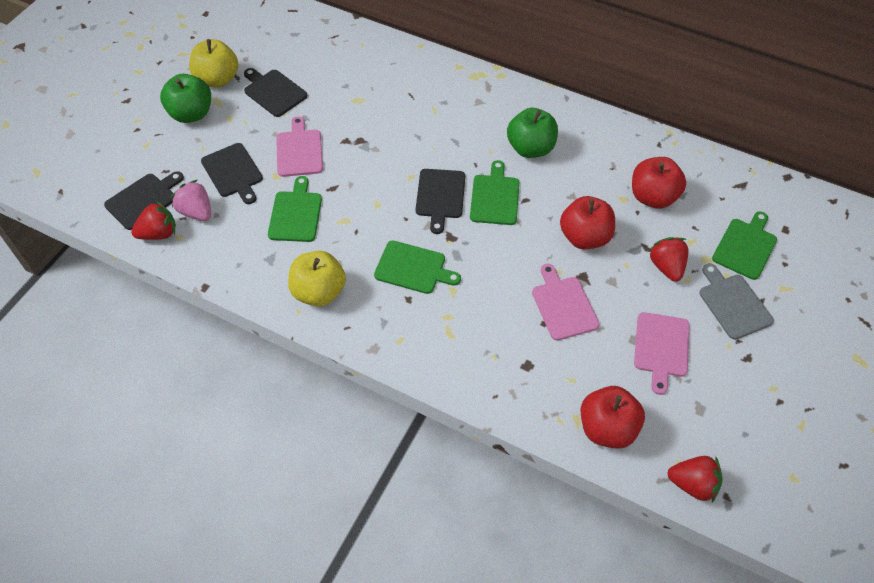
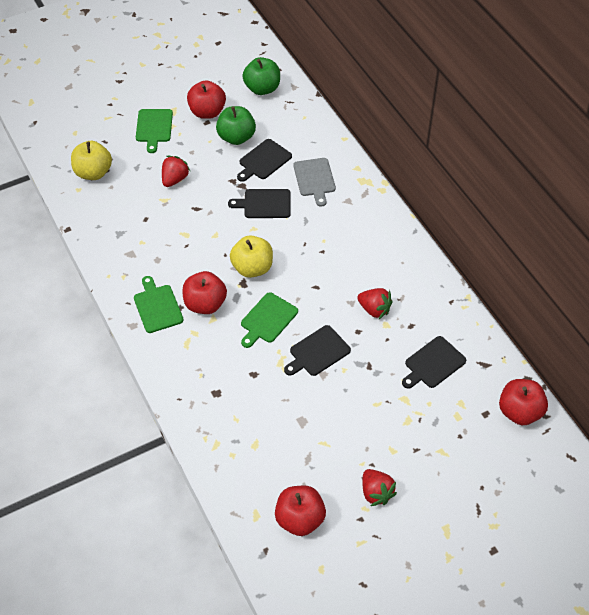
green cutting board: [268,176,322,242] [374,240,461,294] [470,160,519,225] [712,211,777,280] = 4 -> [134,276,183,333] [136,109,173,153] [241,292,298,348] = 3
pink cutting board: [276,116,323,177] [532,264,599,340] [634,312,690,395] = 3 -> none = 0
pink strawberry: [171,180,211,221] = 1 -> none = 0
red apple: [560,196,615,250] [581,386,645,449] [632,157,686,209] = 3 -> [182,271,227,314] [187,80,226,119] [275,486,326,536] [499,379,548,425] = 4

